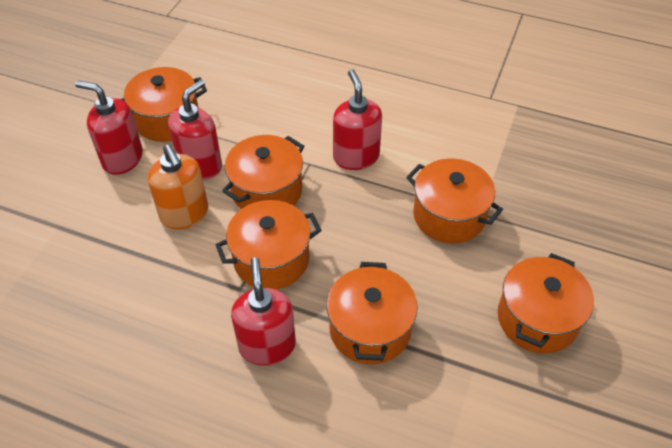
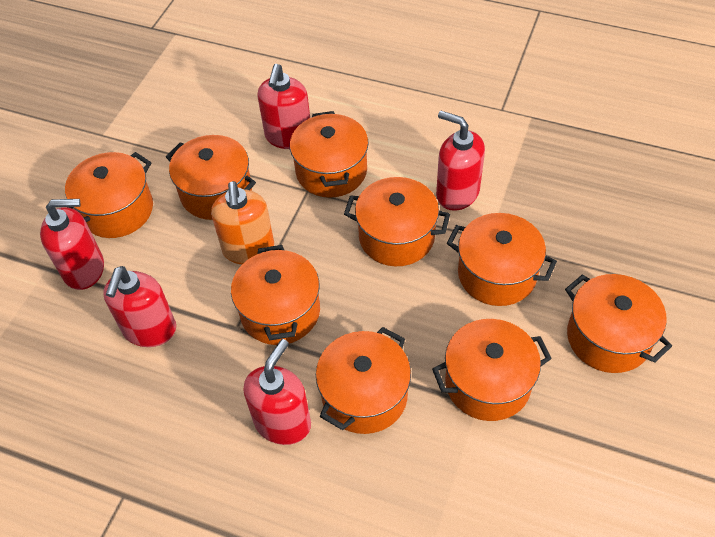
orange pot: [121,67,207,142] [215,200,322,289] [222,135,304,209] [327,262,418,364] [406,158,503,244] [498,253,594,353] = 6 -> [65,152,153,238] [166,135,256,220] [231,245,320,345] [290,111,368,198] [316,327,411,434] [344,177,450,266] [432,319,552,421] [447,213,557,306] [565,274,672,373] = 9
red soap dispenser: [75,80,143,175] [168,79,222,180] [231,257,296,366] [333,69,382,170] = 4 -> [40,199,104,290] [103,266,176,347] [244,339,311,445] [258,64,310,149] [436,111,485,211] = 5

